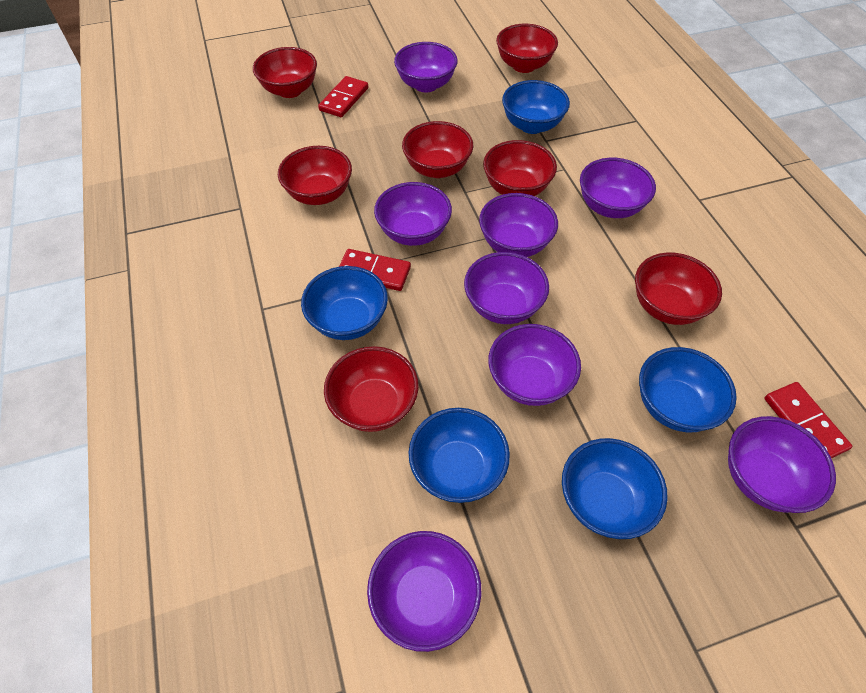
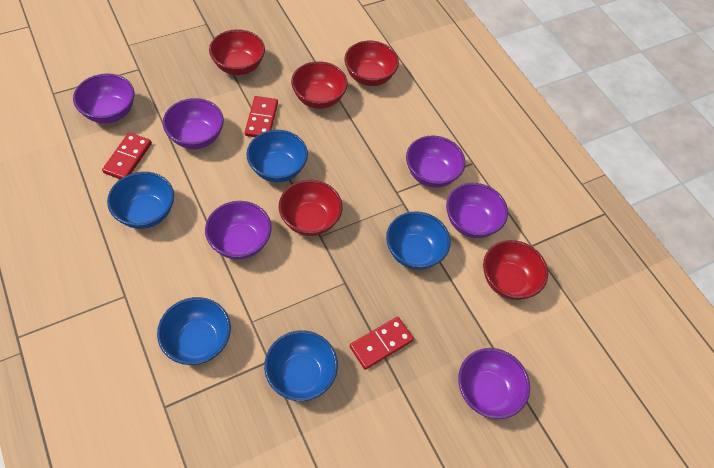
purple bowl: [367,531,481,652] [374,182,452,246] [394,42,458,92] [464,252,549,324] [479,193,558,257] [488,324,581,406] [580,158,656,218] [728,416,836,513] = 8 -> [73,73,134,123] [163,98,224,149] [205,201,272,260] [406,135,465,188] [446,183,508,238] [458,348,530,419] = 6
red bowl: [253,47,317,98] [278,146,352,205] [324,346,419,432] [402,121,473,178] [483,140,557,196] [496,24,558,73] [635,253,722,325] = 7 -> [209,29,265,75] [279,180,342,236] [291,61,348,109] [344,41,399,86] [483,240,548,300] = 5

